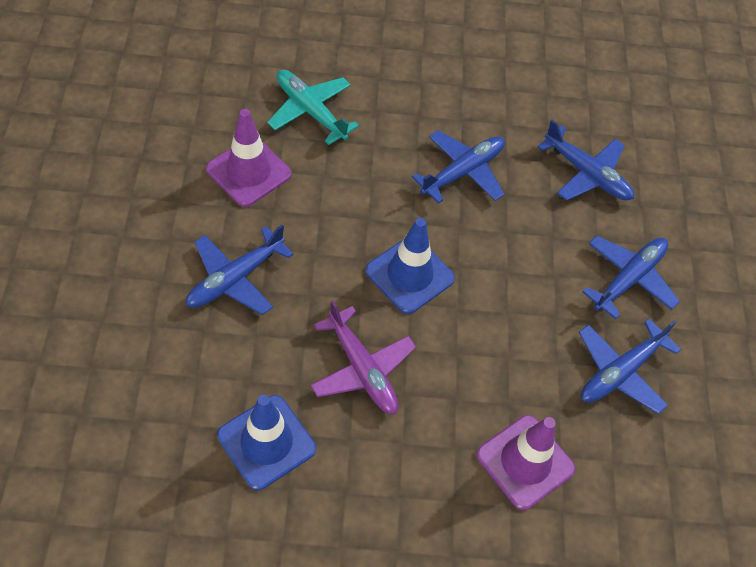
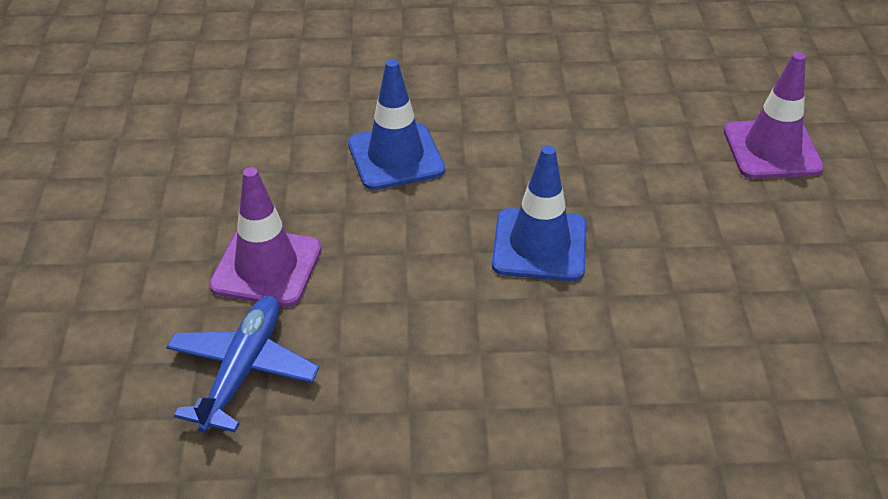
blue plane: [186,224,294,315] [412,130,505,204] [538,120,634,201] [579,318,681,414] [582,236,680,320] = 5 -> [166,295,319,433] = 1
purple plane: [311,300,416,414] = 1 -> none = 0
turquoise plane: [267,70,359,145] = 1 -> none = 0

